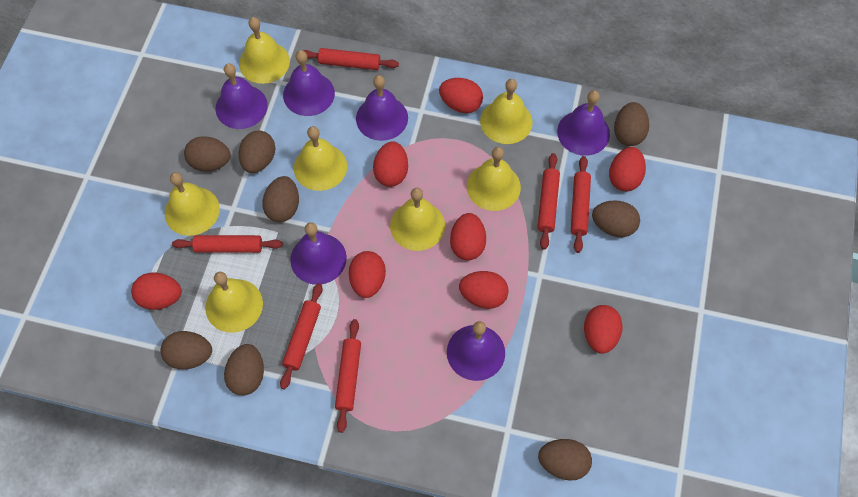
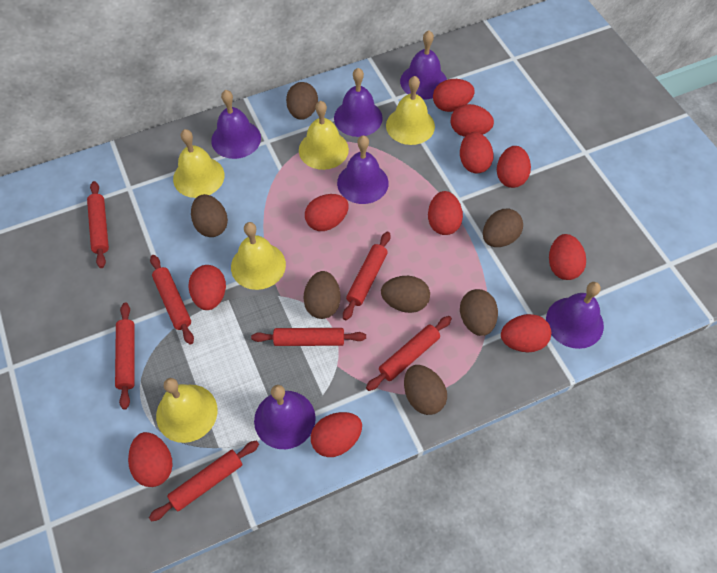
brown egg: [161,331,212,369] [184,136,231,171] [224,344,264,396] [239,131,275,173] [262,176,299,222] [538,439,592,481] [592,200,640,237] [614,102,649,146] = 8 -> [191,194,228,237] [286,82,318,120] [304,271,341,319] [381,276,430,313] [404,365,447,415] [460,289,498,336] [483,209,523,247] = 7
red egg: [131,273,182,310] [349,251,386,298] [373,141,408,187] [439,78,483,113] [450,213,486,260] [459,271,509,309] [584,305,623,354] [609,147,646,191] = 8 -> [128,432,173,487] [189,265,226,310] [305,194,349,231] [311,412,362,457] [428,191,463,235] [433,79,475,112] [451,104,494,137] [460,132,494,173] [497,146,531,188] [501,314,551,352] [549,234,586,280] = 11
red rolling pin: [172,235,283,253] [280,283,323,390] [303,48,399,70] [335,319,361,433] [538,153,560,250] [571,156,591,253] = 6 -> [87,181,109,268] [115,303,135,410] [149,440,259,522] [150,255,194,344] [251,328,366,346] [343,232,391,320] [366,316,452,391] = 7
yellow bell: [165,172,220,236] [205,272,263,333] [239,17,290,84] [294,126,347,191] [390,188,445,251] [467,147,521,211] [480,79,533,144] = 7 -> [156,378,218,443] [173,129,225,198] [231,222,286,290] [299,101,349,170] [386,76,435,145] = 5

